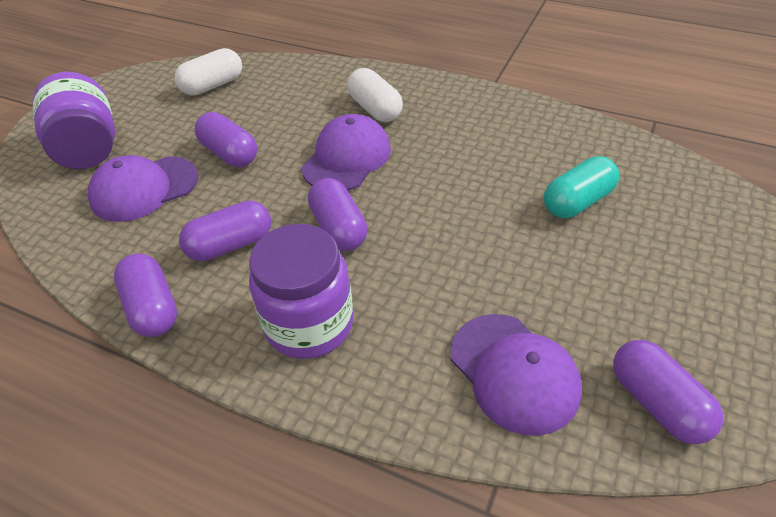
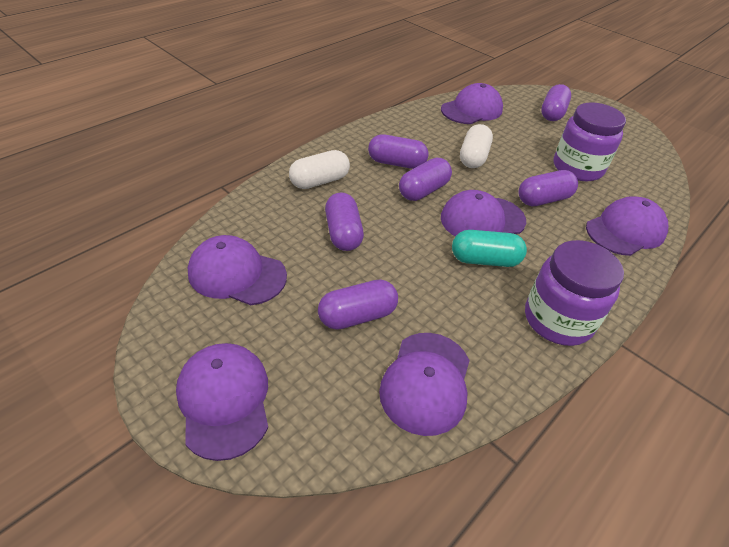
purple cap: [88,155,198,222] [302,114,391,191] [451,314,582,436] = 3 -> [176,343,268,461] [187,235,287,305] [379,333,470,436] [441,83,503,124] [441,190,526,236] [586,196,668,256] = 6
purple capsule: [114,253,177,337] [179,200,271,261] [195,112,257,167] [308,178,367,251] [613,340,723,444] = 5 -> [318,280,398,330] [325,192,364,251] [368,134,429,169] [399,158,452,201] [519,170,578,206] [541,84,571,121] = 6

